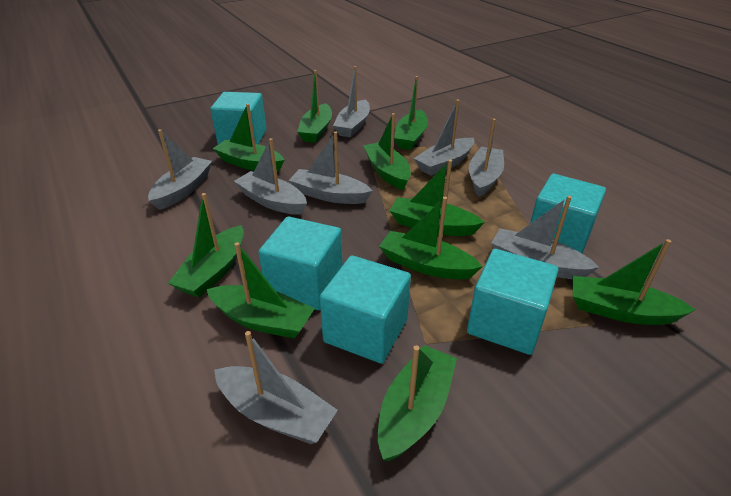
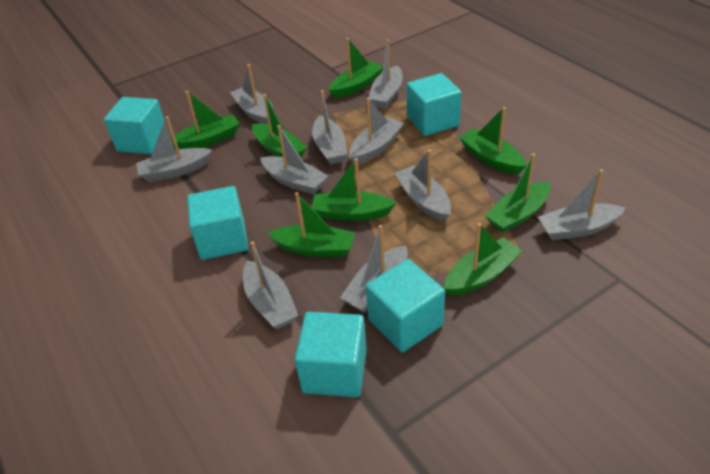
green boat: [168,193,244,298] [206,242,315,338] [212,104,284,172] [297,70,332,143] [363,113,411,190] [378,345,457,461] [379,197,483,280] [390,160,485,236] [394,76,428,150] [572,239,696,325] = 10 -> [171,91,240,149] [252,94,307,158] [267,192,355,257] [312,158,396,221] [329,38,383,98] [444,223,522,296] [459,107,526,175] [484,153,551,233] = 8
grey boat: [148,129,212,210] [214,331,338,444] [234,138,307,215] [289,132,373,204] [333,66,370,137] [414,99,474,176] [469,119,504,197] [491,196,600,279] = 8 -> [136,116,212,182] [230,64,273,125] [243,241,298,329] [260,125,328,194] [312,90,347,165] [340,225,408,312] [349,98,404,164] [369,39,403,109] [395,150,451,222] [538,169,625,240] = 10

